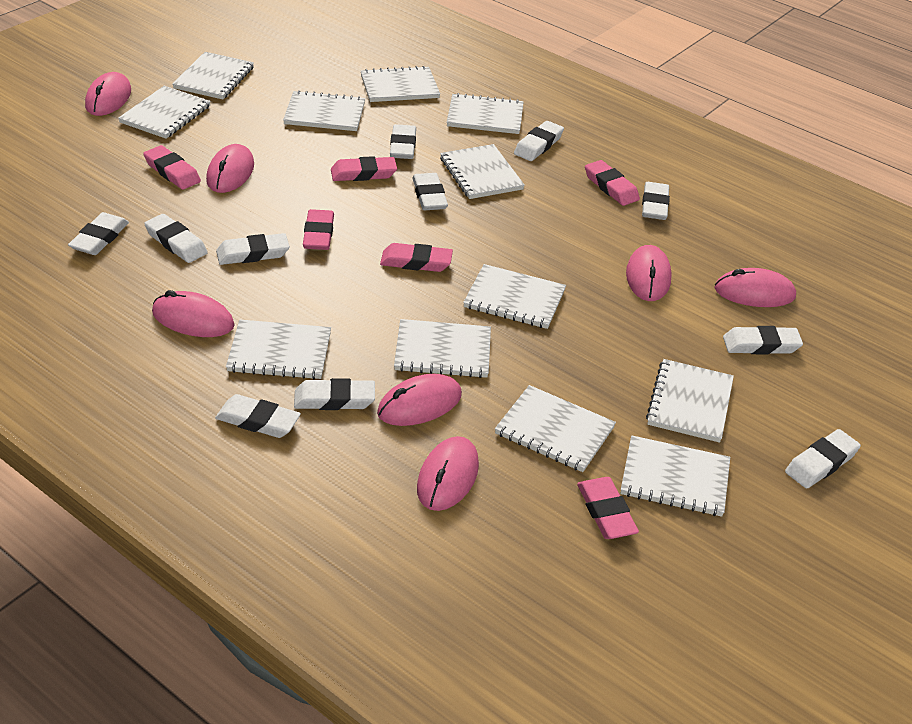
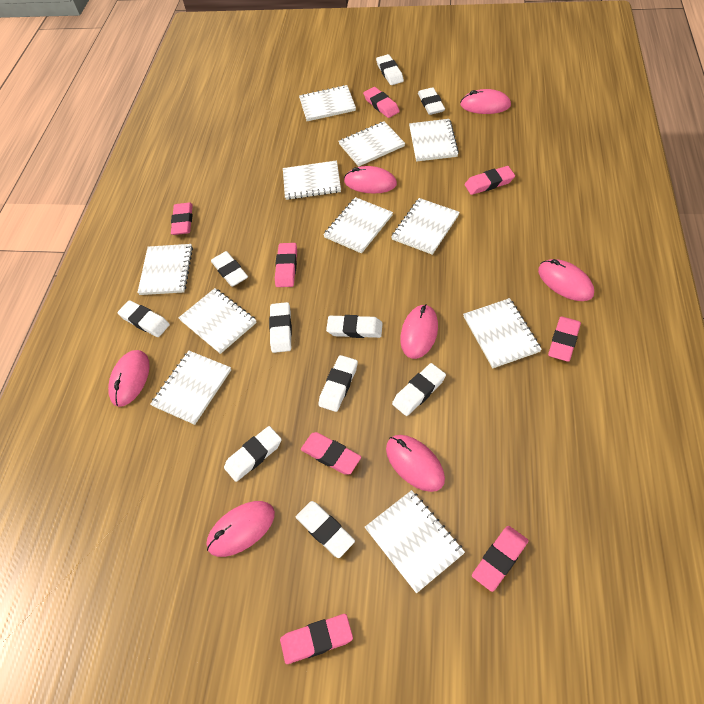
pink eraser: [143,145,201,190] [303,209,334,250] [331,156,397,181] [380,243,453,272] [577,477,639,539] [585,160,640,206] = 6 -> [171,203,193,235] [275,243,297,287] [280,614,353,664] [301,432,361,475] [363,87,400,118] [465,166,515,195] [472,526,528,592] [548,316,581,362] = 8
white eraser: [68,212,129,255] [144,214,208,263] [215,394,301,438] [216,233,290,265] [294,378,375,410] [390,124,416,159] [412,173,448,210] [514,121,564,161] [642,182,670,220] [723,326,803,354] [785,429,861,488] = 11 -> [118,300,170,337] [211,251,248,287] [224,426,282,482] [269,302,292,353] [296,501,355,558] [318,355,358,412] [326,315,383,338] [376,54,404,85] [392,363,446,416] [418,87,445,115] = 10
white notebook: [118,86,211,139] [172,52,254,99] [226,320,331,379] [283,90,365,131] [361,66,440,102] [394,319,491,378] [440,144,525,199] [447,93,523,134] [463,264,566,329] [495,385,616,472] [620,435,730,517] [646,359,734,443] = 12 -> [137,244,193,295] [150,351,231,425] [178,288,257,354] [283,160,341,200] [299,85,356,121] [323,197,393,254] [338,121,405,167] [365,490,465,593] [391,198,460,255] [409,119,459,162] [463,298,542,368] = 11

